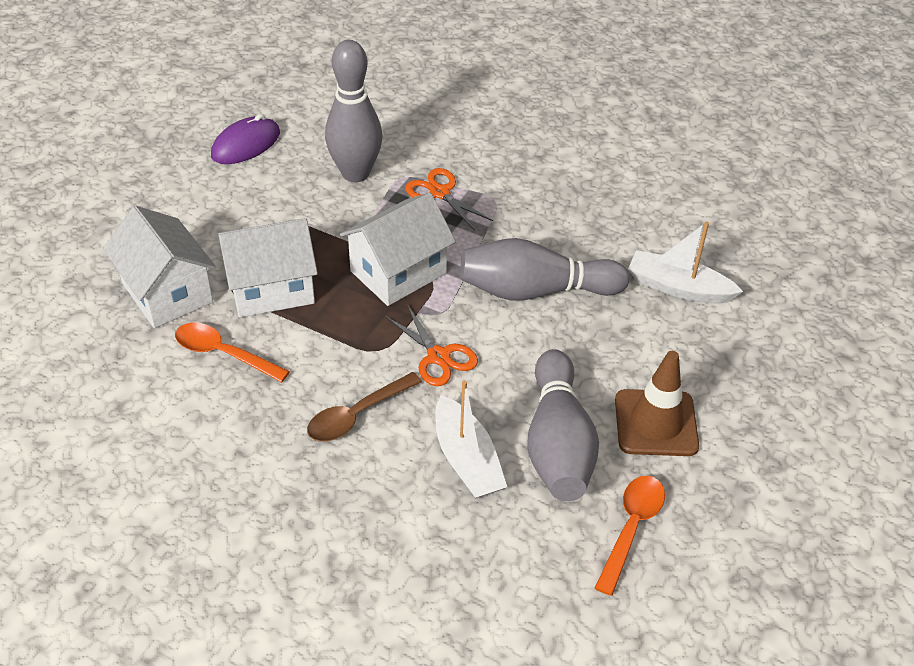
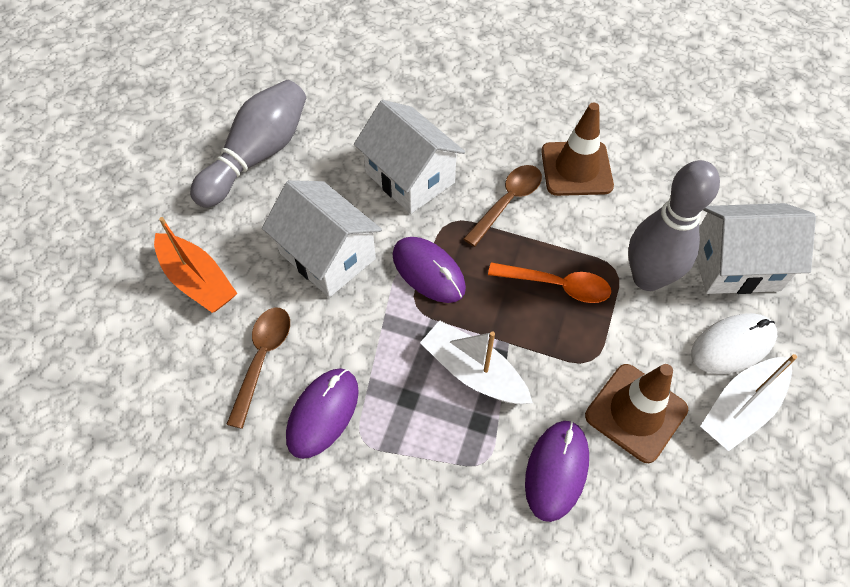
brown spoon: [307,372,422,442] = 1 -> [226,308,290,429] [463,165,542,247] = 2
brown traffic cone: [615,351,699,456] = 1 -> [541,103,614,196] [585,364,688,463] = 2
grey bowling pin: [325,40,382,182] [460,238,630,301] [527,349,599,501] = 3 -> [190,80,306,208] [628,160,720,291] = 2
orange boat: none = 0 -> [154,217,237,313] = 1
orange scissors: [385,304,478,386] [406,168,493,231] = 2 -> none = 0
orange spoon: [175,322,290,383] [595,476,665,596] = 2 -> [488,262,611,303] = 1
purple mouse: [211,114,280,164] = 1 -> [286,368,359,459] [392,237,466,303] [525,421,589,522] = 3
white mouse: none = 0 -> [691,313,777,374] = 1

